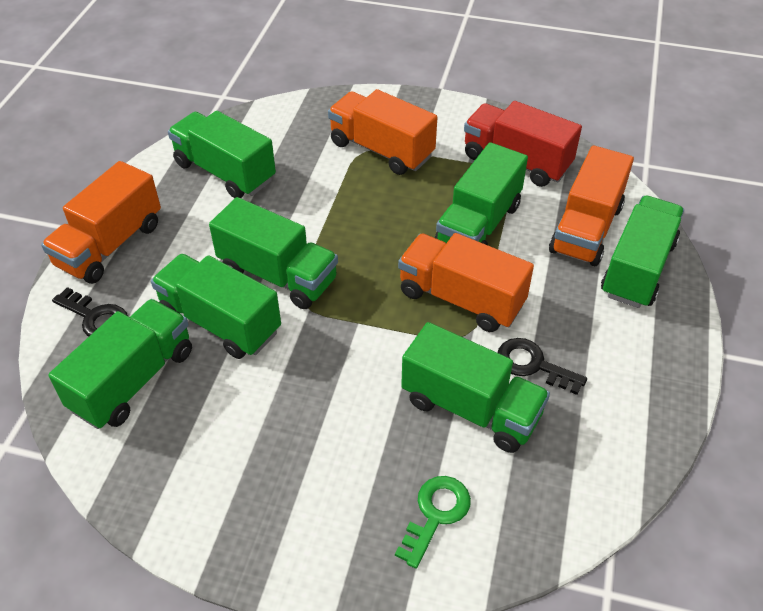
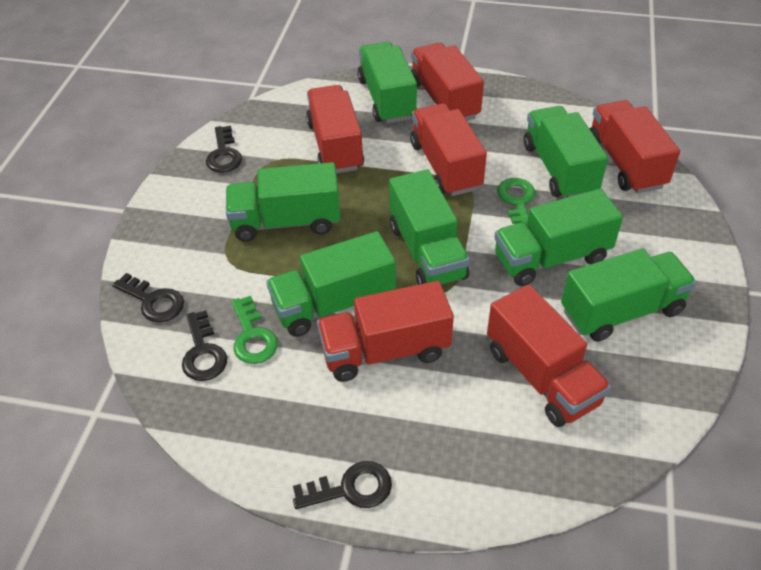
black key: [52,287,128,337] [498,338,587,395] = 2 -> [112,273,184,322] [182,310,227,381] [206,126,242,173] [293,461,392,509] = 4
green key: [395,476,471,569] = 1 -> [232,296,278,364] [497,178,535,225] = 2
orange truck: [41,161,161,284] [328,89,437,175] [398,233,534,332] [549,145,634,266] = 4 -> none = 0
red truck: [464,101,582,187] = 1 -> [306,85,364,173] [317,281,454,382] [410,103,487,196] [411,43,484,121] [487,284,611,427] [590,100,680,193] = 6

